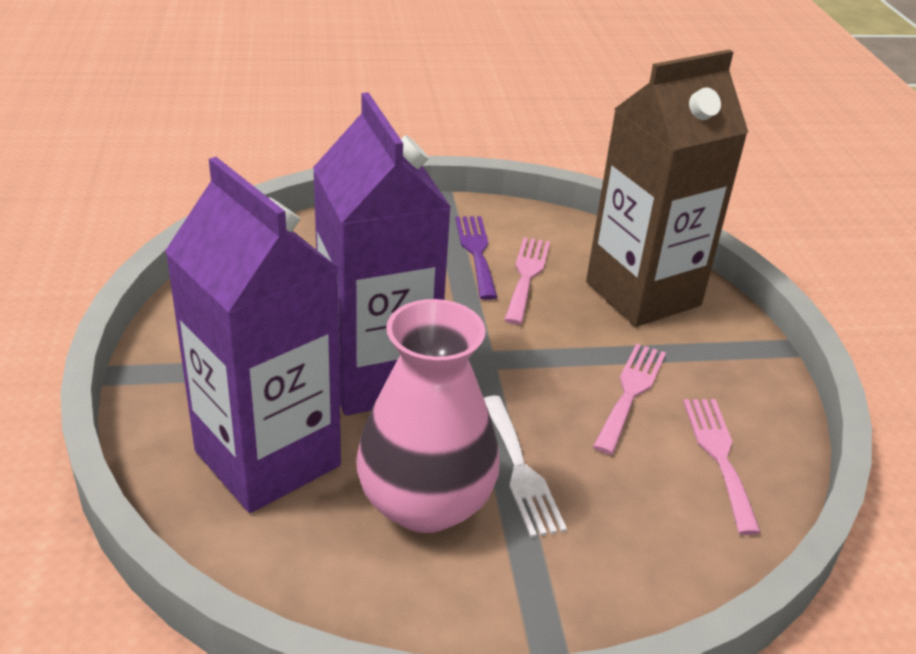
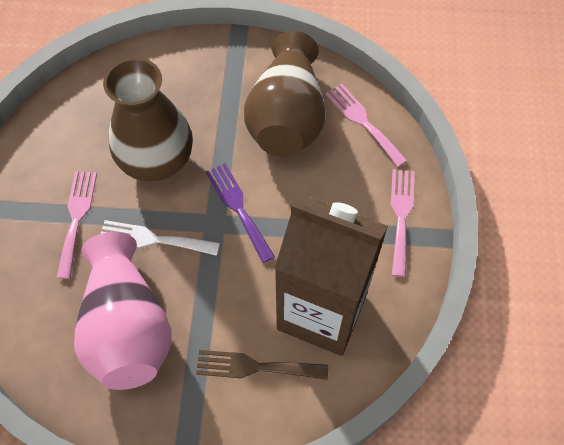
brown fork: none = 0 -> [196,350,328,380] = 1
brown vase: none = 0 -> [103,58,193,181] [244,31,325,157] = 2
purple carton: [165,157,341,513] [313,92,451,416] = 2 -> none = 0

